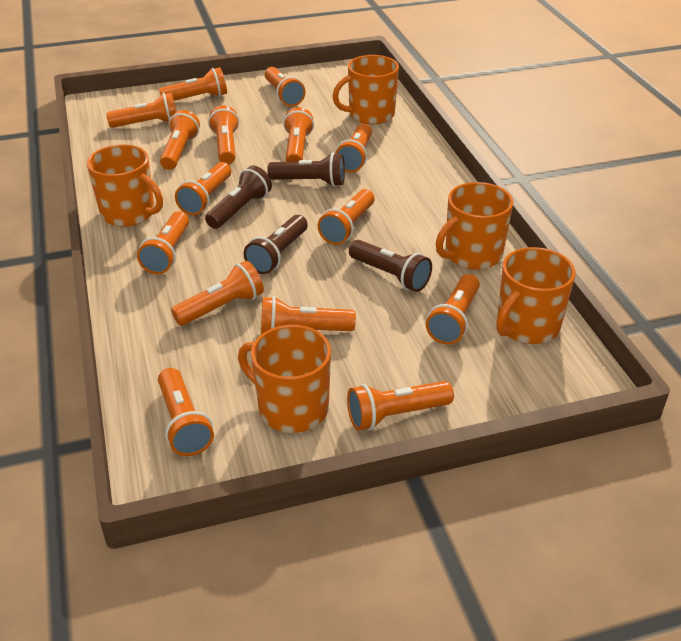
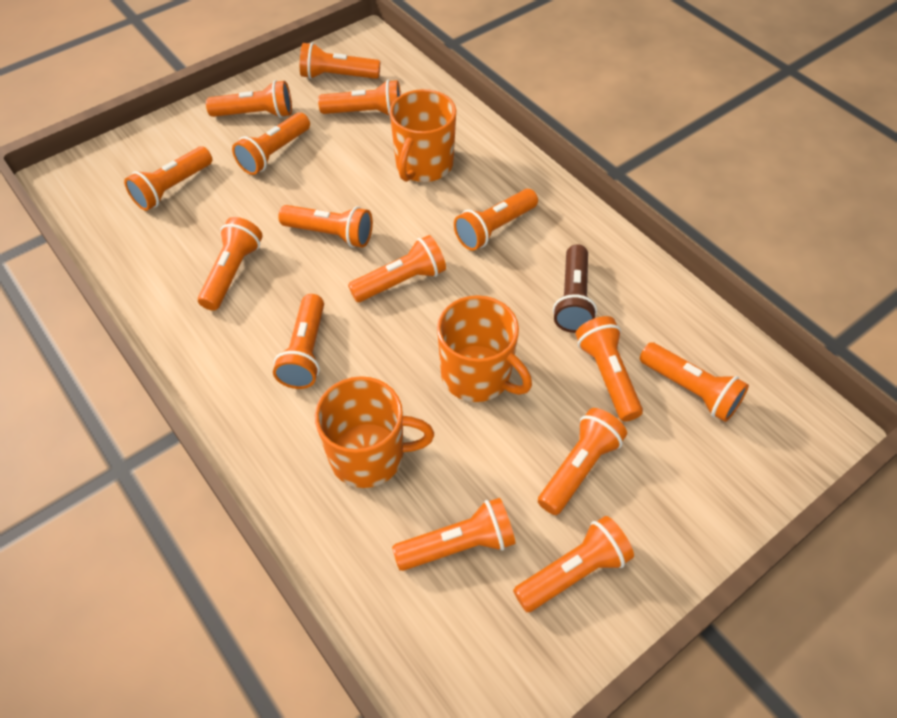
brown flashlight: [205,166,272,229] [244,215,308,274] [267,153,345,187] [349,240,432,292] = 4 -> [553,244,597,333] = 1
orange mug: [87,144,163,227] [238,325,331,433] [332,55,399,124] [436,182,513,270] [496,247,575,344] = 5 -> [315,376,434,488] [390,89,456,182] [437,295,532,402] = 3

